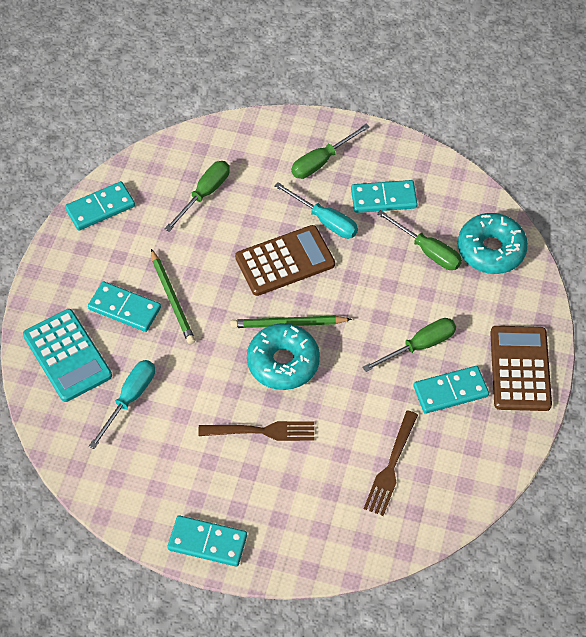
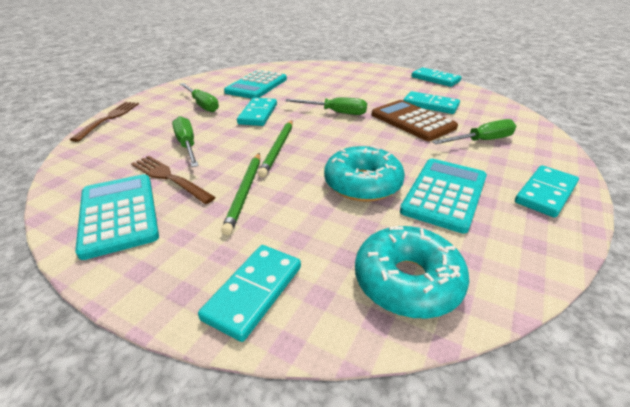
brown calculator: [235,225,335,296] [490,326,552,411] = 2 -> [371,100,458,141] = 1
turquoise calculator: [23,309,112,402] = 1 -> [75,174,159,260] [224,70,287,99] [400,159,487,234] = 3
turquoise screwdriver: [89,360,155,449] [274,182,358,239] = 2 -> none = 0

